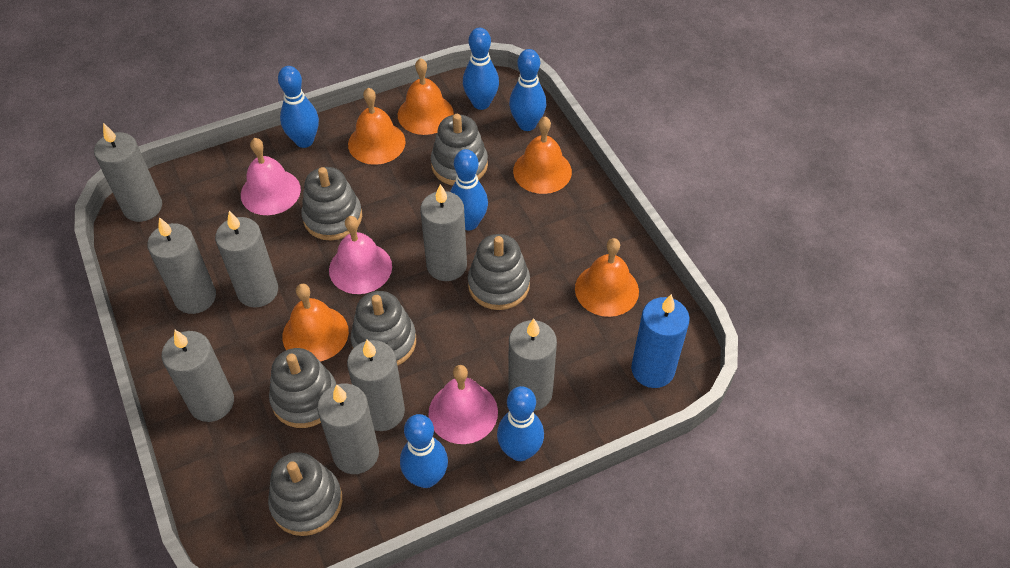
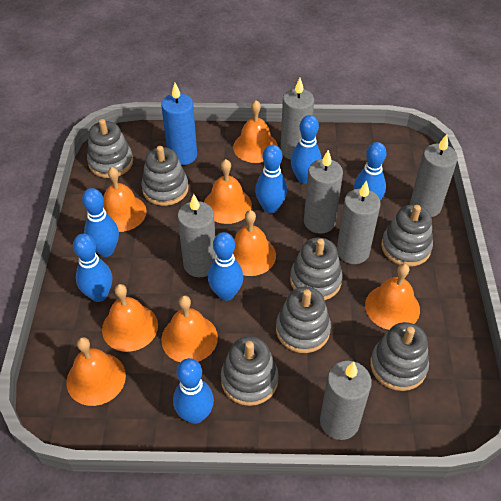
blue bowling pin: [278,66,319,148] [400,414,448,488] [450,149,488,230] [463,28,499,110] [497,386,544,461] [509,49,546,131] = 6 -> [73,234,112,302] [82,188,119,257] [173,358,214,424] [208,232,243,301] [255,145,287,213] [291,115,322,184] [353,142,387,200] = 7
grey candle: [94,123,162,222] [147,217,216,314] [162,330,234,422] [215,211,278,308] [317,383,379,474] [347,340,405,431] [420,184,467,281] [508,318,557,411] = 8 -> [177,194,216,277] [281,78,314,160] [304,150,343,234] [320,361,372,440] [337,180,381,264] [410,134,458,217] = 6
grey stacking toy: [268,452,342,536] [269,348,336,428] [301,167,362,241] [351,291,416,366] [431,114,488,185] [468,234,530,310] = 6 -> [87,119,133,178] [141,146,189,206] [221,336,279,406] [276,287,331,353] [290,237,343,300] [370,322,429,391] [381,205,433,267] = 7
orange bell: [282,284,349,362] [348,88,406,165] [398,58,454,135] [513,117,572,194] [575,238,639,317] = 5 -> [66,337,126,406] [102,284,158,352] [103,167,147,232] [161,295,218,362] [204,159,252,224] [233,100,278,163] [233,210,276,276] [365,263,420,330] = 8
pink bell: [241,138,301,215] [329,216,392,294] [428,365,498,444] = 3 -> none = 0

